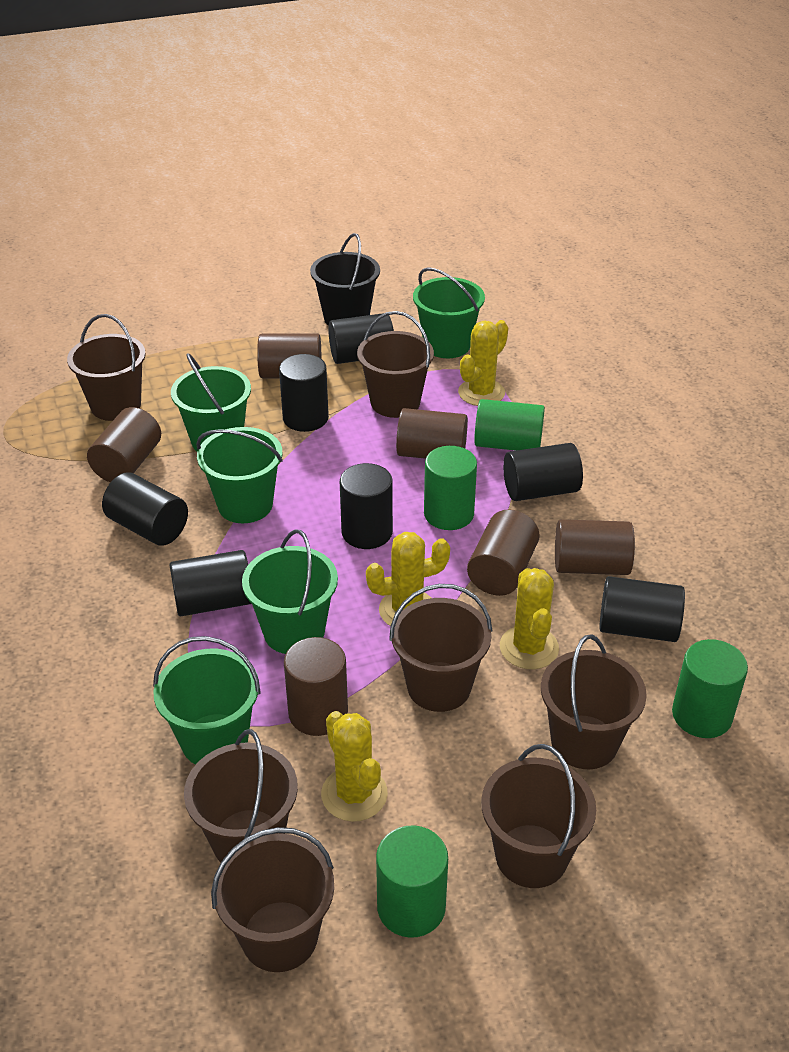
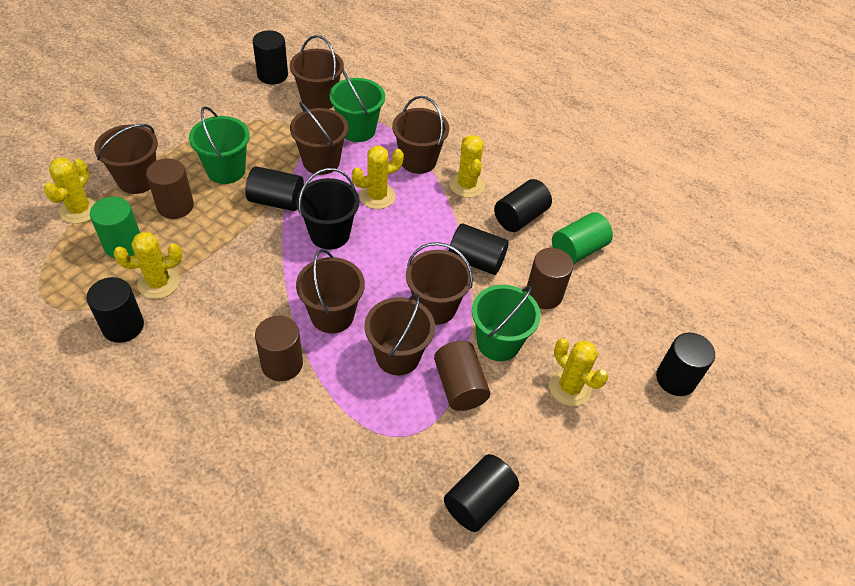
brown cylinder: [87,407,161,482] [257,334,321,378] [284,637,348,736] [396,408,468,459] [467,509,540,596] [555,519,635,575] = 6 -> [146,158,194,219] [255,316,303,381] [434,340,490,411] [526,248,573,309] = 4
green bucket: [153,636,261,765] [171,353,251,452] [196,427,283,523] [242,529,338,654] [413,267,485,358] = 5 -> [189,106,250,184] [330,69,385,142] [472,285,541,361] = 3
green cylinder: [376,826,448,938] [424,446,477,530] [474,399,545,451] [672,639,748,738] = 4 -> [90,197,140,258] [552,212,613,264] = 2
yellow cactus: [321,711,388,822] [366,532,450,626] [458,320,508,406] [500,568,559,669] = 4 -> [43,158,97,224] [113,232,182,299] [352,146,404,209] [449,135,485,198] [549,338,608,406] = 5

